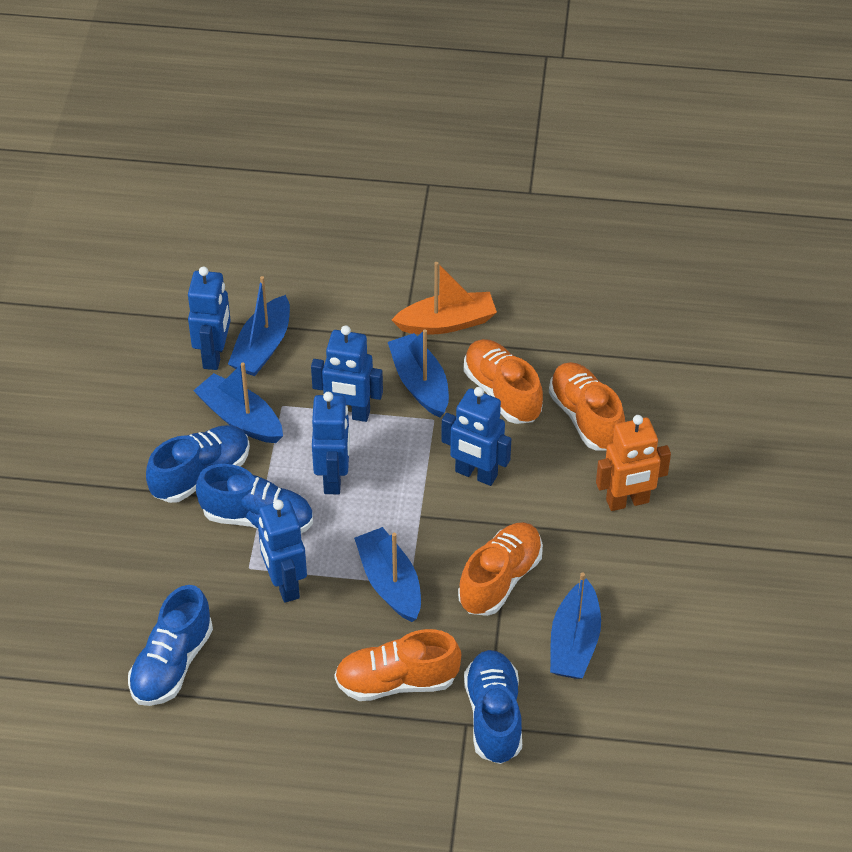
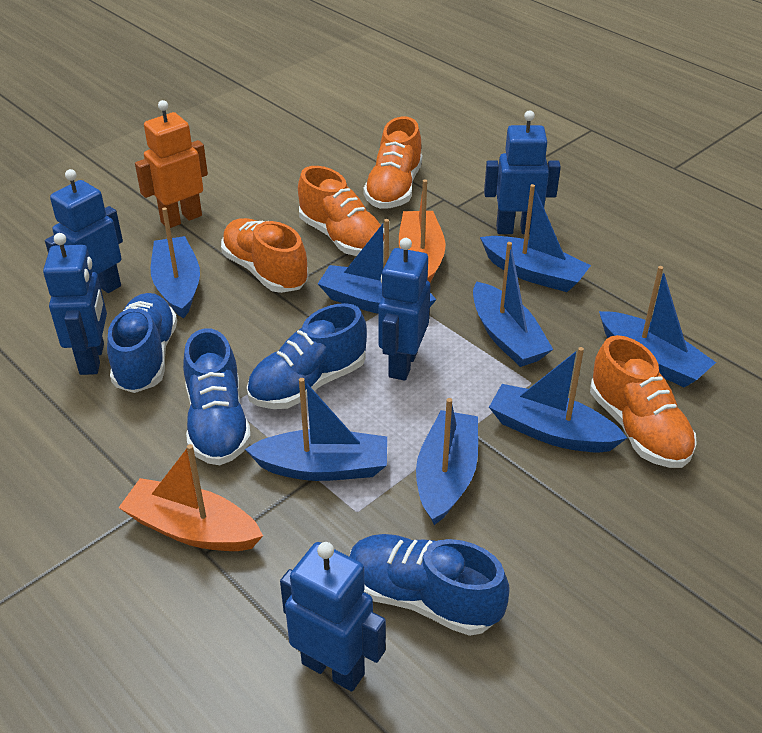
blue boat: [193,362,283,443] [228,276,290,376] [354,527,421,622] [388,329,449,418] [550,573,601,679] = 5 -> [151,207,200,318] [245,378,387,481] [318,219,437,313] [416,398,478,525] [473,242,553,367] [480,184,591,292] [489,347,627,453] [599,266,716,388] = 8
orange boat: [392,262,497,335] = 1 -> [118,444,263,551] [399,179,445,282] = 2

